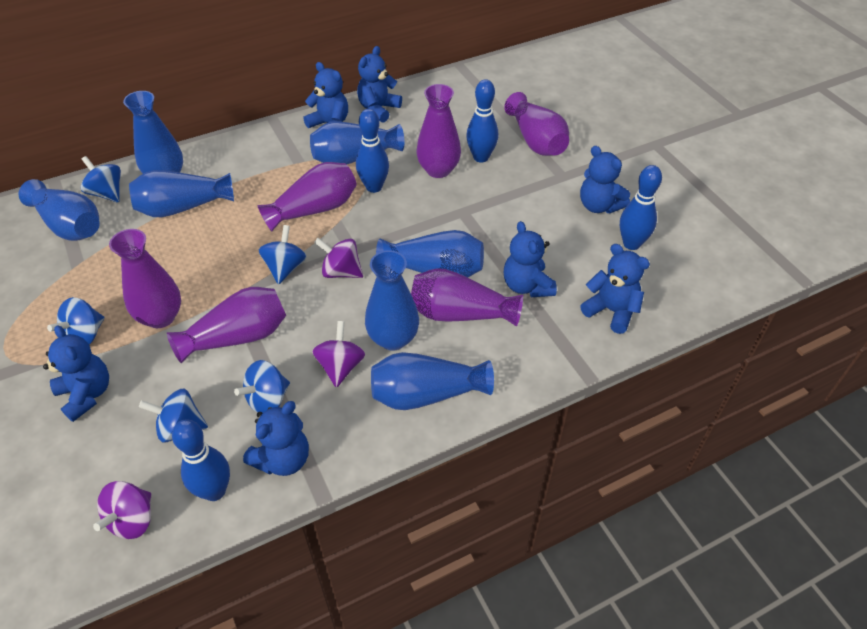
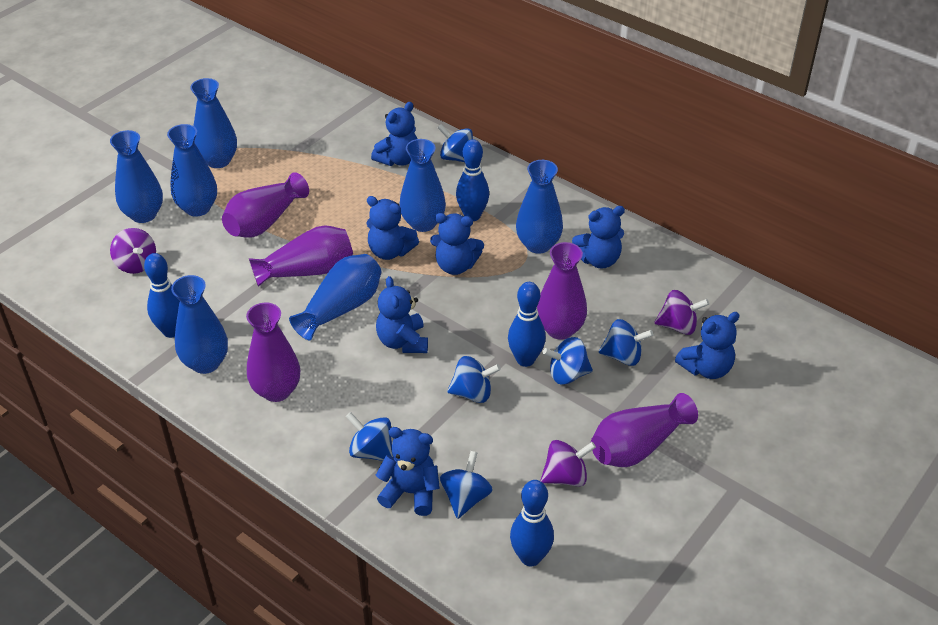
blue spinning top: [47,297,104,345] [81,156,121,202] [139,389,208,442] [234,360,290,413] [259,225,307,285] = 5 -> [346,412,394,461] [437,124,473,162] [440,451,493,519] [447,356,501,403] [543,337,593,385] [599,319,654,366] = 6
purple vase: [109,229,181,328] [167,287,286,363] [258,162,357,231] [411,268,523,326] [416,84,461,178] [504,92,569,156] = 6 -> [222,172,309,237] [246,303,300,402] [249,225,353,287] [537,242,587,340] [591,393,698,467] = 5

